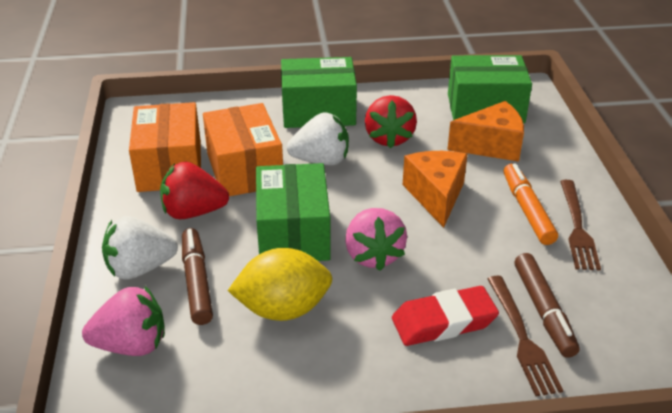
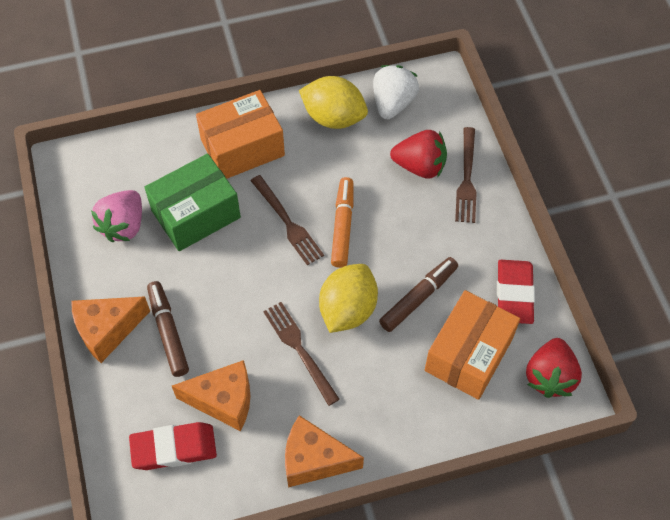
brown fork: [488,276,563,396] [560,180,601,271] = 2 -> [250,175,324,265] [263,302,340,406] [455,127,477,223] = 3
green box: [256,163,331,261] [281,57,357,128] [448,55,532,124] = 3 -> [144,154,241,251] = 1
orange cheese: [403,151,468,228] [447,101,524,162] = 2 -> [71,296,150,363] [172,360,250,431] [285,415,364,487] = 3
pink strawberry: [82,285,165,356] [345,208,407,271] = 2 -> [91,190,142,242] = 1
red eraser: [392,286,499,346] = 1 -> [129,422,217,470] [497,260,535,324] = 2
white strawberry: [102,216,178,280] [287,112,349,165] = 2 -> [373,65,419,119] = 1
yellow lemon: [228,248,332,321] = 1 -> [299,76,368,129] [319,264,378,333] = 2

